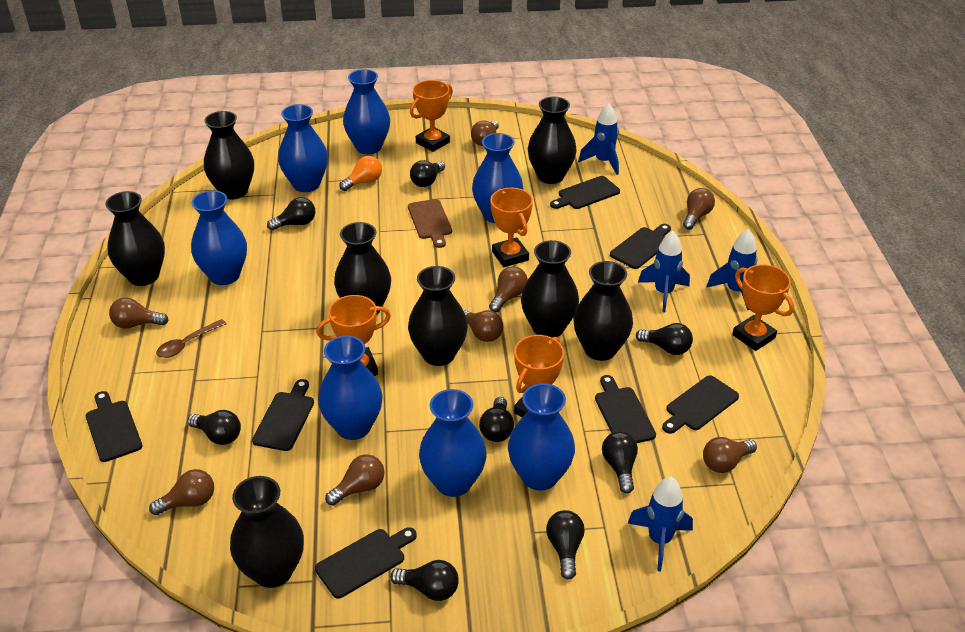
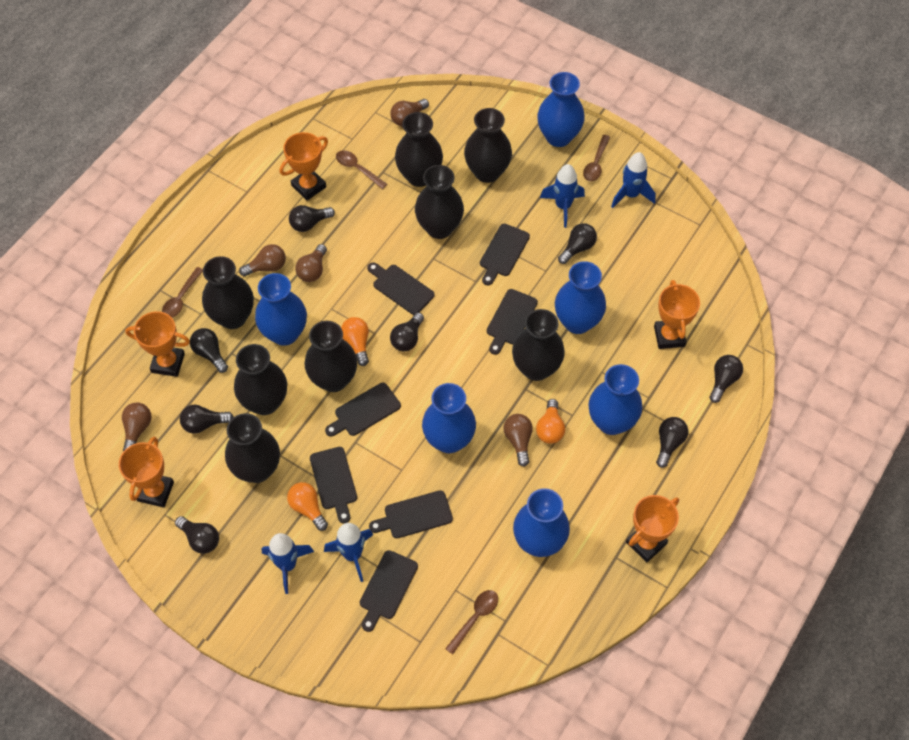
blue vase: [191,190,247,285] [278,104,328,192] [318,336,383,440] [343,69,390,154] [419,389,487,497] [472,133,523,223] [508,383,575,491] = 7 -> [255,273,307,346] [422,383,476,453] [513,488,570,557] [537,72,585,147] [555,261,606,334] [588,364,642,435] = 6
brown cutting board: [408,199,452,248] = 1 -> none = 0
brown light bulb: [109,297,169,329] [149,469,214,515] [325,454,385,506] [463,310,503,342] [471,121,499,146] [489,266,528,312] [683,188,715,230] [703,437,757,473] = 8 -> [122,402,152,451] [239,244,286,276] [295,244,327,282] [390,99,429,126] [503,414,533,467] = 5
brown spoon: [156,319,226,358] = 1 -> [162,267,203,318] [336,150,387,189] [445,590,498,654] [583,135,610,181] = 4
orange light bulb: [339,156,382,191] = 1 -> [287,482,328,531] [341,317,369,366] [536,399,565,444] = 3

